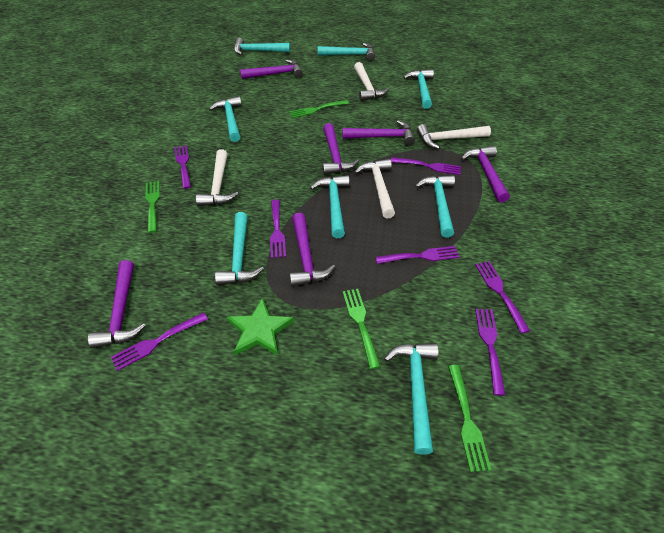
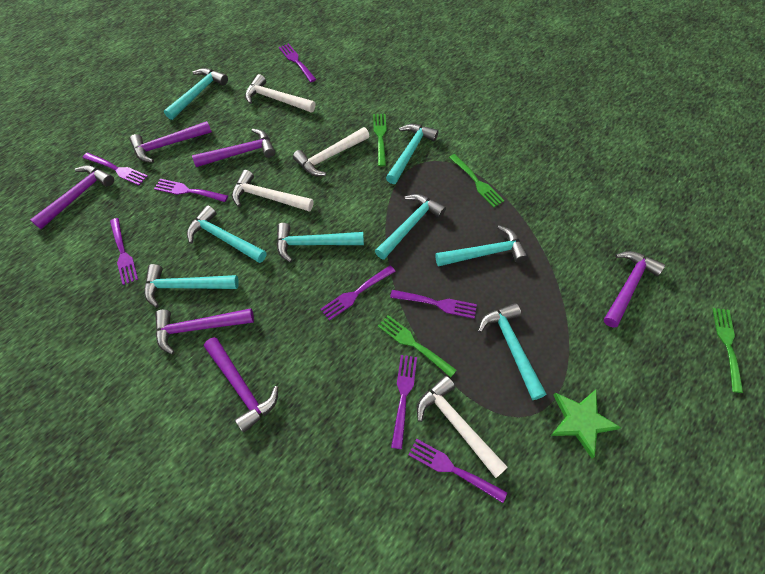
purple fork: [111,312,208,371] [174,145,191,189] [270,200,286,258] [375,246,460,264] [391,157,461,175] [475,261,530,334] [475,309,505,396] = 7 -> [83,153,148,185] [110,218,138,285] [154,179,228,202] [279,43,316,82] [320,265,396,321] [390,290,477,319] [391,355,417,449] [408,439,507,503] = 8

